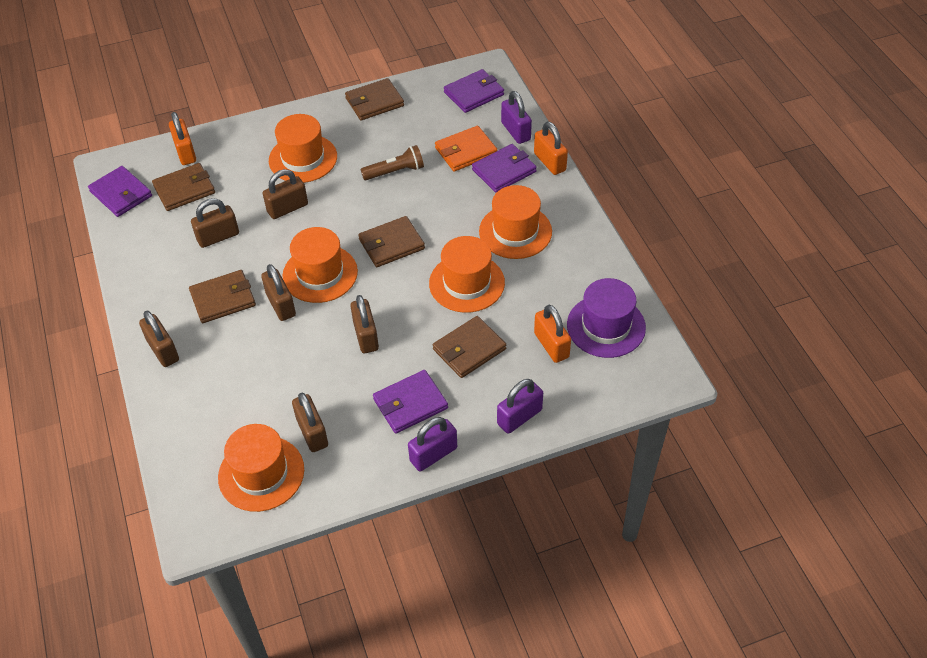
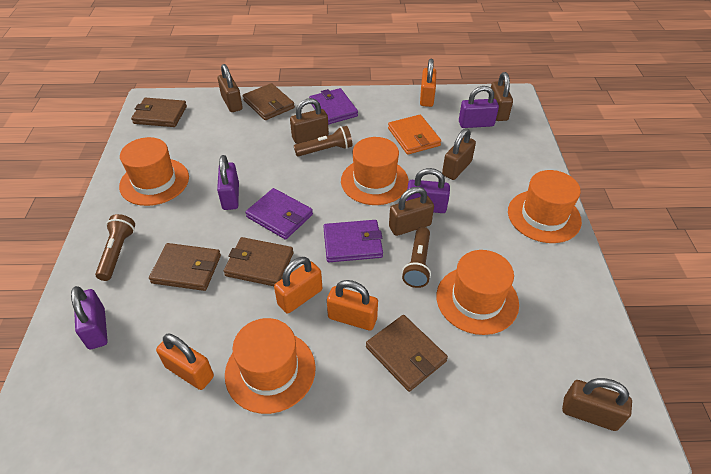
brown flashlight: [360,145,424,180] = 1 -> [95,214,135,281] [294,126,353,157] [402,227,431,288] = 3
orange padlock: [169,112,196,165] [534,122,568,175] [534,305,571,363] = 3 -> [156,333,214,390] [274,257,322,314] [327,280,378,331] [420,59,436,107] = 4
purple hat: [567,278,646,358] = 1 -> none = 0
purple padlock: [408,417,457,472] [497,379,543,434] [501,91,532,144] = 3 -> [71,286,108,349] [217,155,239,210] [406,168,450,213] [459,86,499,128] = 4
purple wallet: [88,166,152,217] [373,370,448,434] [444,69,504,113] [472,144,537,193] = 4 -> [245,188,313,240] [309,88,358,125] [323,220,383,262] = 3

